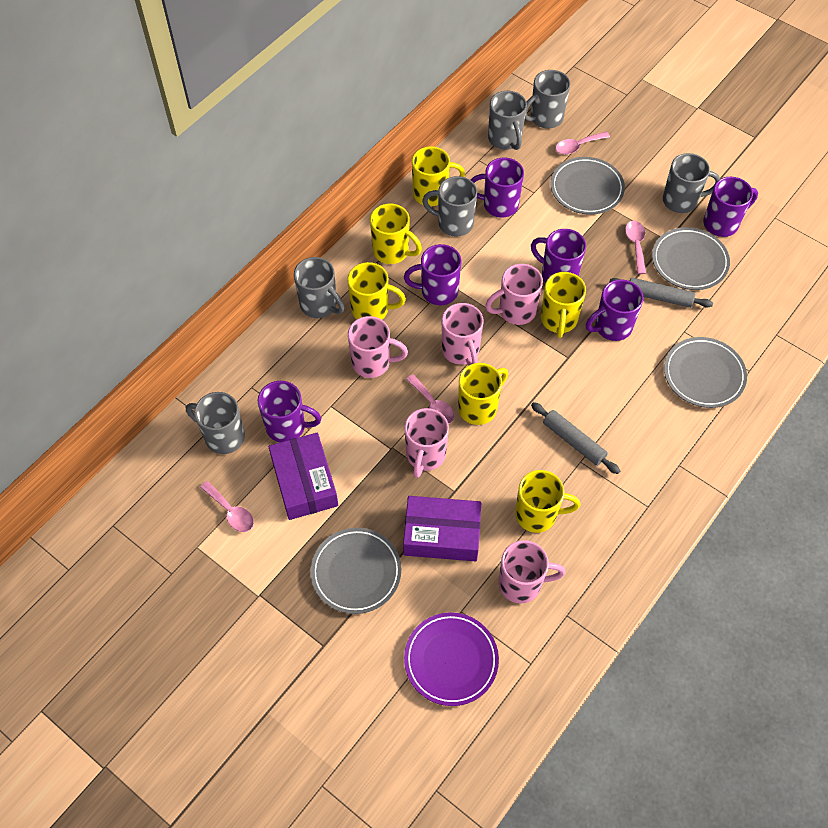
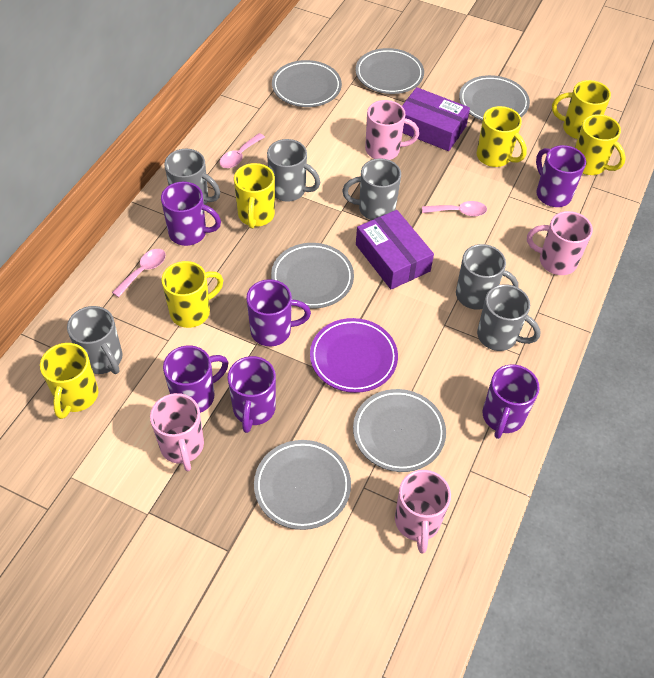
grey plate: [310,528,401,614] [551,157,625,215] [652,227,730,290] [664,337,747,408] = 4 -> [254,440,351,530] [271,243,354,309] [272,60,342,107] [353,389,446,472] [356,48,424,94] [459,75,530,121] = 6
grey rolling pin: [531,402,620,474] [610,278,713,308] = 2 -> none = 0
pink mug: [348,316,408,378] [404,408,449,478] [442,303,484,365] [485,264,543,325] [499,540,566,604] = 5 -> [150,393,204,471] [365,100,419,160] [395,470,451,554] [527,211,593,275] = 4
pink spoon: [200,481,254,532] [406,374,454,424] [555,131,610,155] [625,220,646,274] = 4 -> [112,249,166,297] [219,133,265,168] [422,201,487,217] = 3

